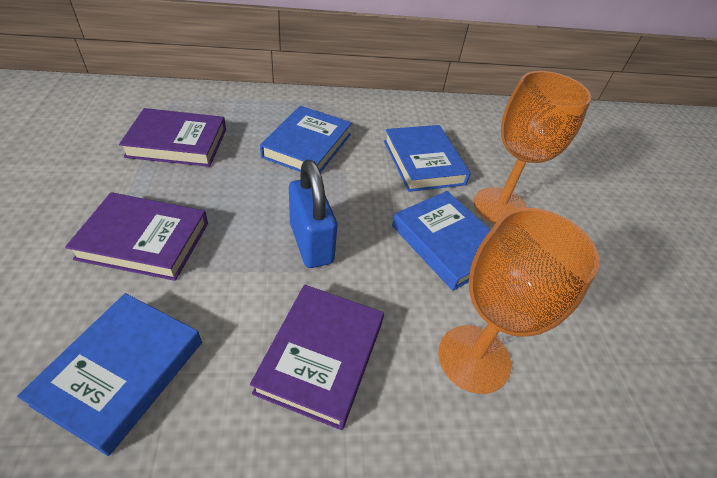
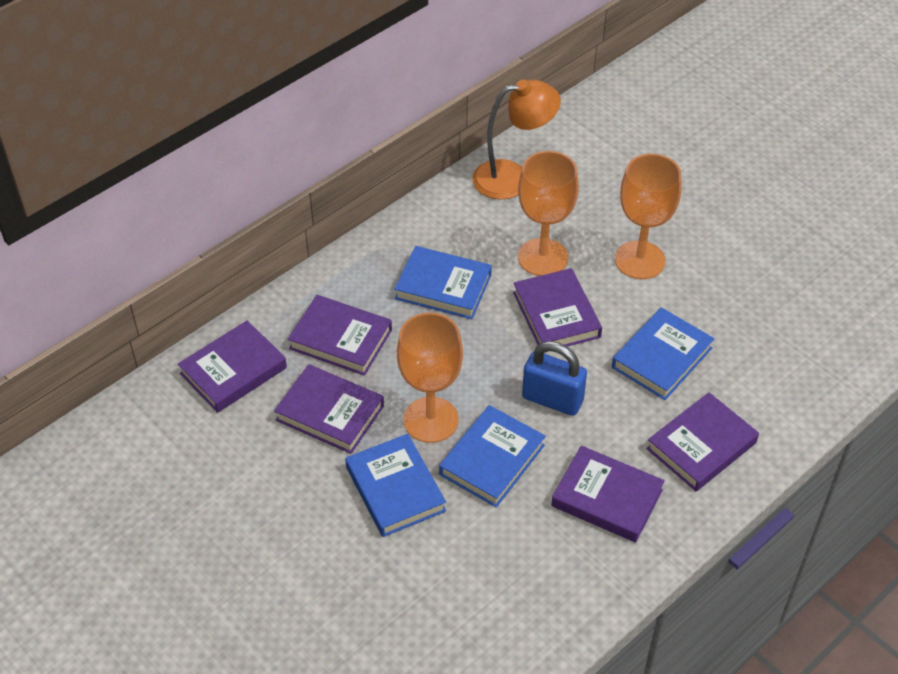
orange goblet: [438,208,600,394] [474,71,591,224] = 2 -> [397,313,463,443] [518,151,579,276] [615,154,682,279] = 3
orange lamp: none = 0 -> [472,79,561,200] = 1
purple book: [65,192,208,281] [119,108,226,167] [250,285,384,430] = 3 -> [178,320,287,413] [274,364,384,454] [288,295,392,376] [513,268,602,352] [551,446,665,542] [646,392,759,491] = 6

